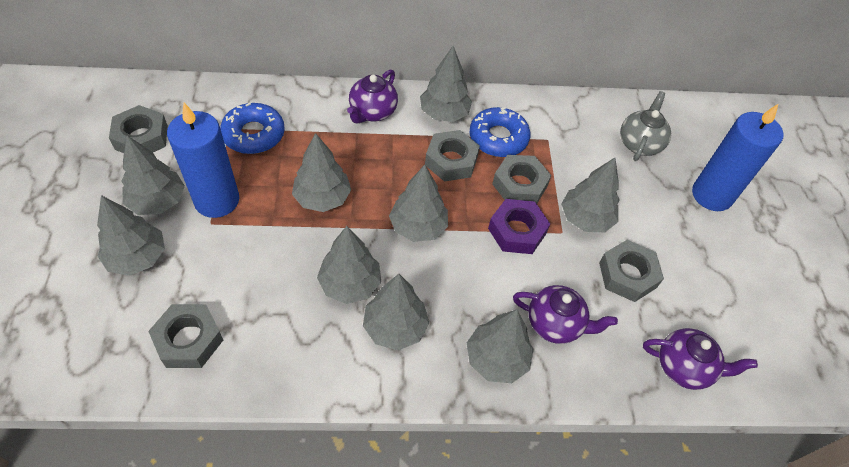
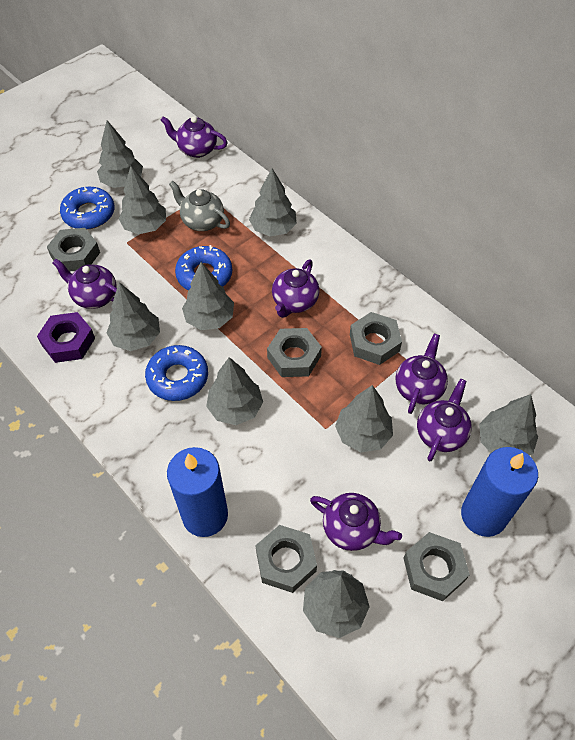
blue donut: [220,103,285,154] [470,107,530,157] = 2 -> [60,187,115,229] [145,345,208,401] [175,245,232,290] = 3
purple teapot: [347,69,398,124] [513,285,618,344] [643,328,758,390] = 3 -> [52,259,117,309] [161,116,228,158] [272,260,320,318] [310,493,402,551] [396,334,448,414] [417,379,472,461] = 6

